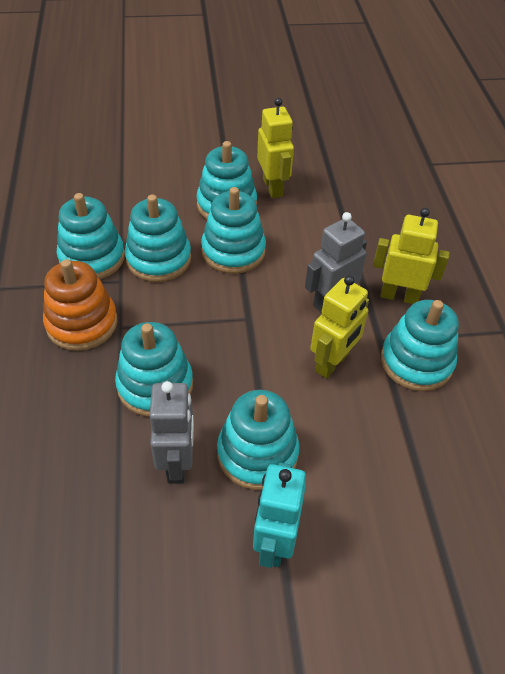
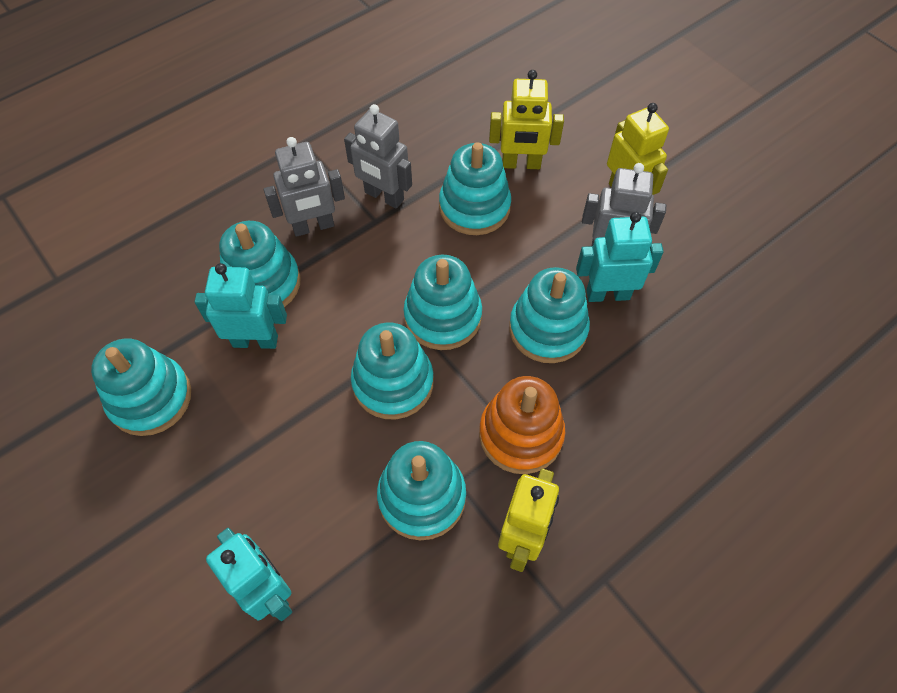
grey robot: [150,381,194,484] [305,212,367,313] = 2 -> [264,137,345,237] [344,104,412,209] [582,163,666,247] = 3
turquoise robot: [253,462,306,568] = 1 -> [195,263,287,349] [206,528,292,621] [576,212,664,302] = 3

